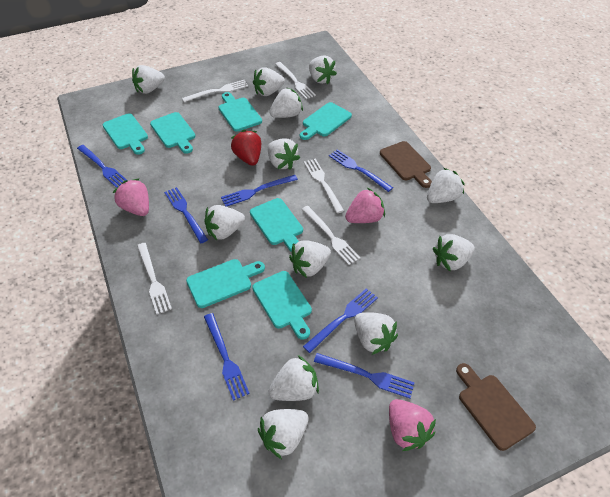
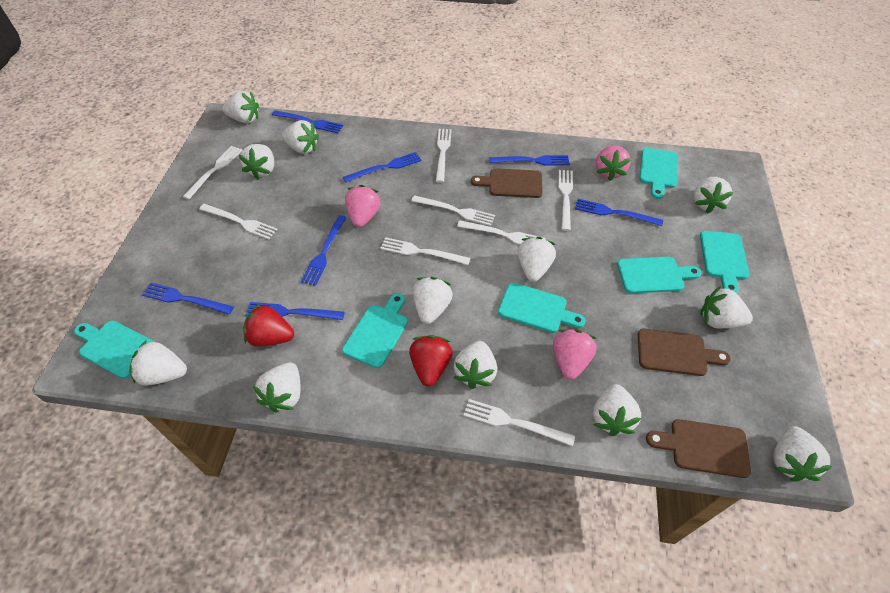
brown cutting board: [380,141,432,188] [456,363,536,451] = 2 -> [471,168,543,198] [638,329,731,376] [646,419,751,478] = 3
red strawberry: [231,130,261,166] = 1 -> [243,303,294,347] [409,335,453,387] = 2
turquoise cutting board: [103,113,148,155] [150,112,195,154] [186,259,265,308] [218,92,262,132] [250,198,303,252] [252,271,312,340] [300,102,352,140] = 7 -> [74,321,154,379] [342,293,408,368] [498,283,585,333] [617,257,702,293] [639,148,678,199] [700,231,749,293] = 6
white fork: [137,243,172,314] [182,80,248,102] [275,62,316,99] [301,206,360,265] [304,158,344,213] = 5 -> [183,146,242,199] [199,204,278,239] [380,237,470,265] [411,195,495,226] [436,129,452,183] [457,220,545,245] [463,399,575,446] [559,170,573,231] = 8

